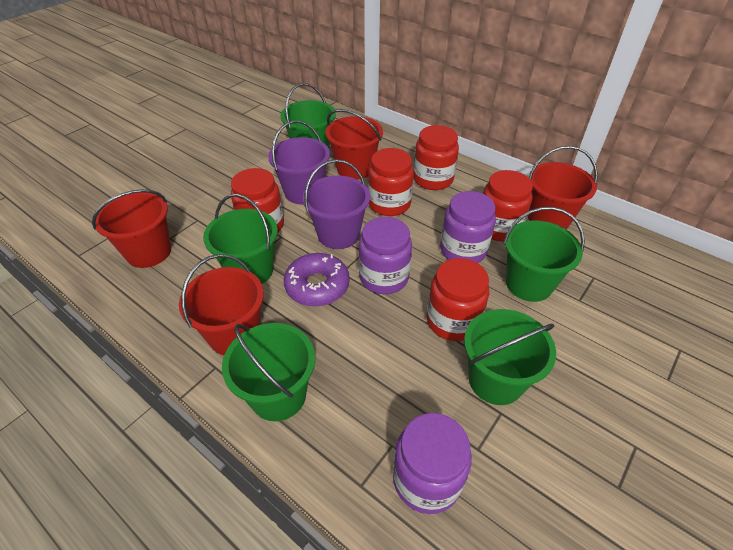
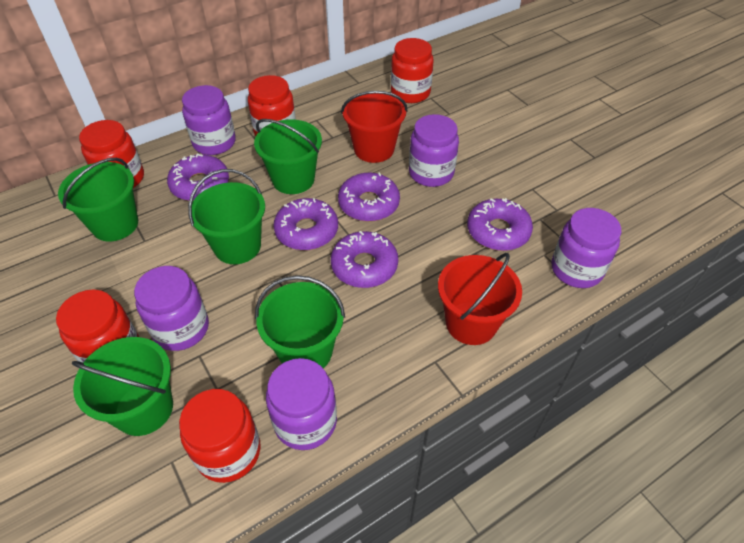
purple bucket: [268,120,330,204] [303,159,370,249] = 2 -> none = 0
purple donut: [284,253,350,307] = 1 -> [167,153,229,201] [273,198,338,250] [331,231,398,288] [338,173,400,222] [467,198,533,251] = 5
purple jar: [359,217,412,294] [393,413,472,514] [440,191,496,263] = 3 -> [134,266,209,351] [182,85,236,155] [266,358,337,450] [409,114,459,187] [551,208,621,288] = 5
red bucket: [92,189,171,268] [179,254,264,355] [325,109,383,180] [528,146,598,230] = 4 -> [341,91,407,163] [438,253,522,345] = 2

